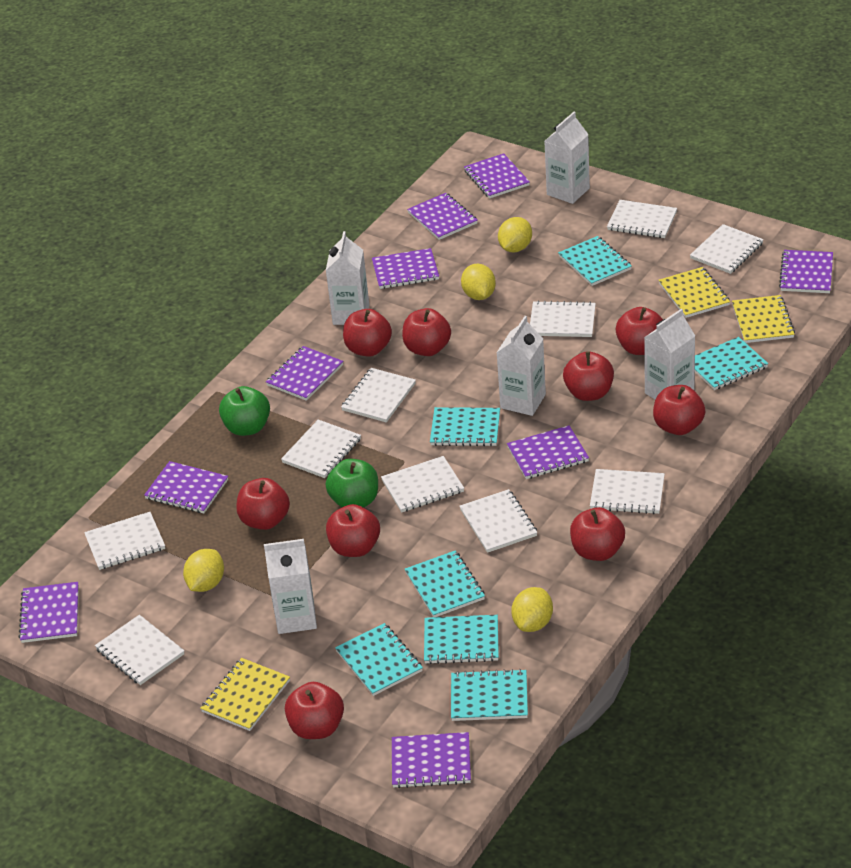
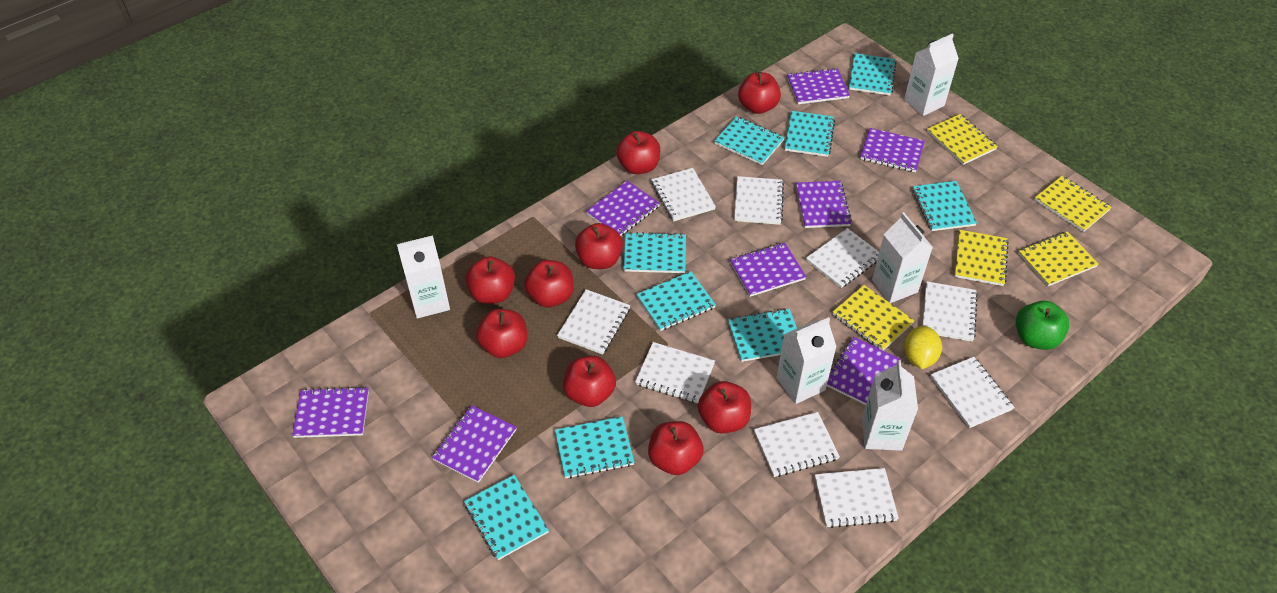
green apple: [219,386,270,436] [326,459,378,507] = 2 -> [1016,301,1069,350] = 1
purple notebook: [19,582,79,643] [144,461,228,513] [266,346,343,401] [372,248,439,289] [392,732,471,788] [407,193,478,240] [464,153,530,199] [507,425,589,479] [779,250,833,293] = 9 -> [292,386,369,438] [432,405,517,483] [586,181,660,236] [730,243,806,297] [787,68,850,104] [796,181,852,228] [827,337,901,405] [860,128,925,172] = 8
turquoise notebook: [335,623,423,696] [405,551,485,617] [424,615,499,664] [430,407,500,446] [451,669,528,721] [558,236,632,286] [695,337,768,390] = 7 -> [464,475,549,560] [555,416,635,479] [623,232,686,273] [636,271,716,331] [714,116,785,165] [728,308,797,362] [785,111,835,157] [849,53,896,95] [913,181,977,231] = 9
white notebook: [84,512,165,570] [95,615,184,685] [281,420,361,478] [341,368,416,423] [381,456,464,513] [459,489,537,553] [530,301,596,337] [590,469,665,514] [607,200,677,238] [690,224,764,274] = 10 -> [557,289,631,355] [635,342,715,403] [651,168,716,221] [734,176,784,225] [754,412,840,477] [806,228,879,288] [815,468,899,528] [922,281,978,342] [931,357,1014,428] = 9
yellow lemon: [183,549,224,592] [461,264,496,300] [498,217,532,253] [511,587,553,632] = 4 -> [904,325,942,369] = 1
yellow notebook: [200,658,290,731] [659,267,730,318] [732,295,795,343] = 3 -> [833,285,915,350] [927,114,998,165] [955,230,1009,286] [1018,231,1098,286] [1035,176,1112,232] = 5

